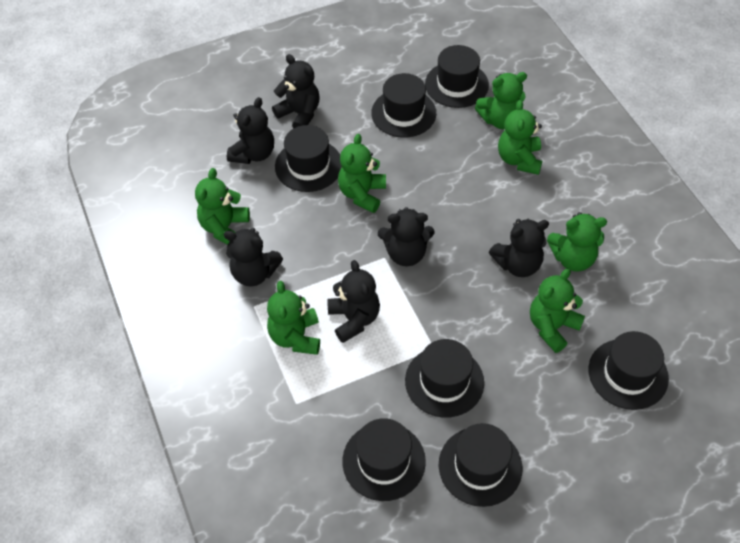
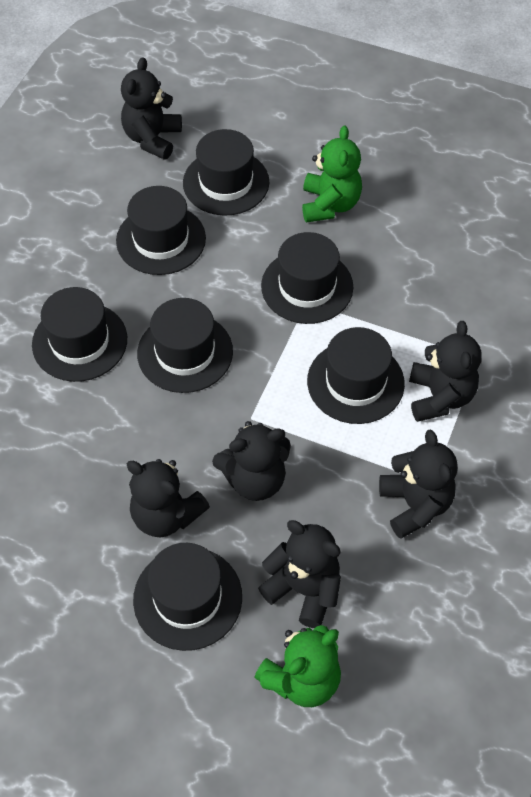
green teddy bear: [195,168,250,245] [267,281,320,355] [338,134,386,213] [475,72,527,129] [498,100,542,175] [530,268,585,353] [547,212,607,272] = 7 -> [254,625,341,707] [302,126,362,223] = 2

